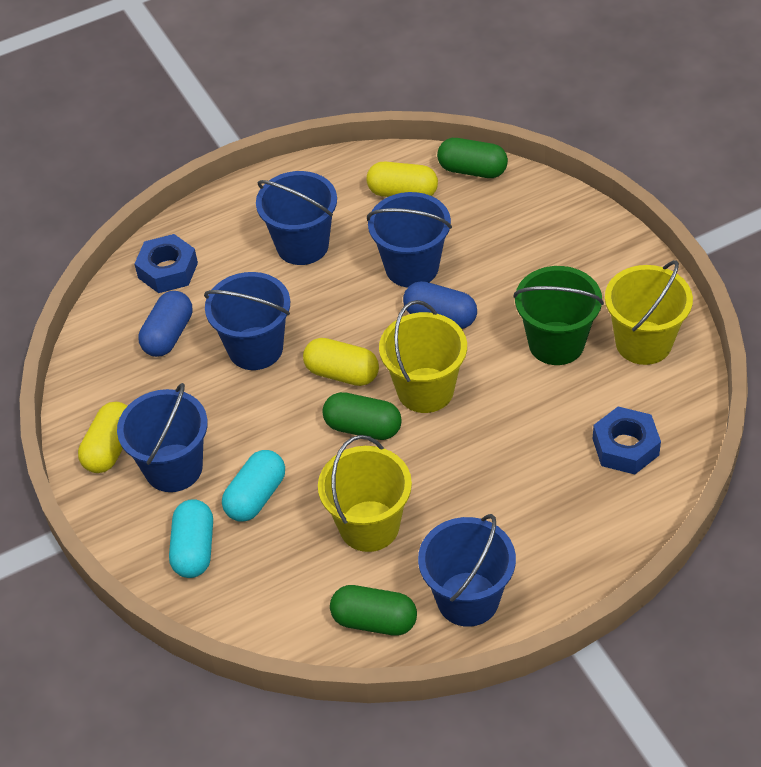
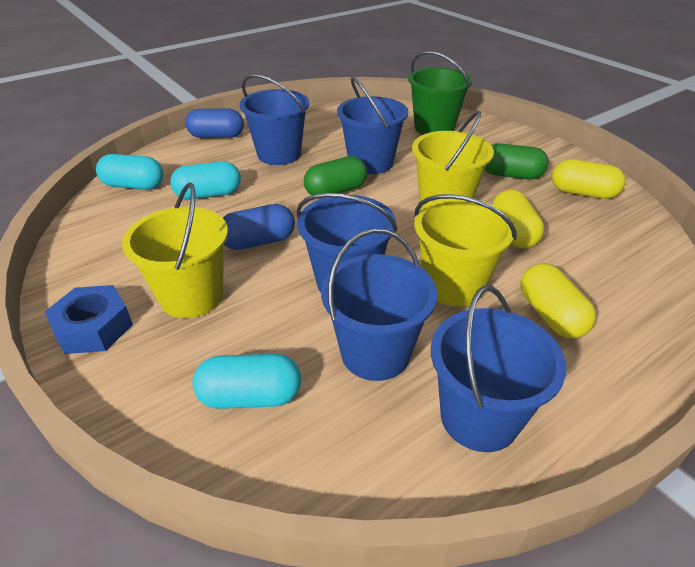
blue nut: [135,234,198,293] [593,407,661,475] = 2 -> [45,285,133,354] = 1
green capsule: [322,392,402,440] [330,585,417,636] [437,138,508,178] = 3 -> [304,156,367,195] [485,143,549,179] = 2
turquoise capsule: [169,499,213,578] [222,450,285,522] = 2 -> [96,154,163,190] [170,161,241,199] [193,354,301,409] = 3

